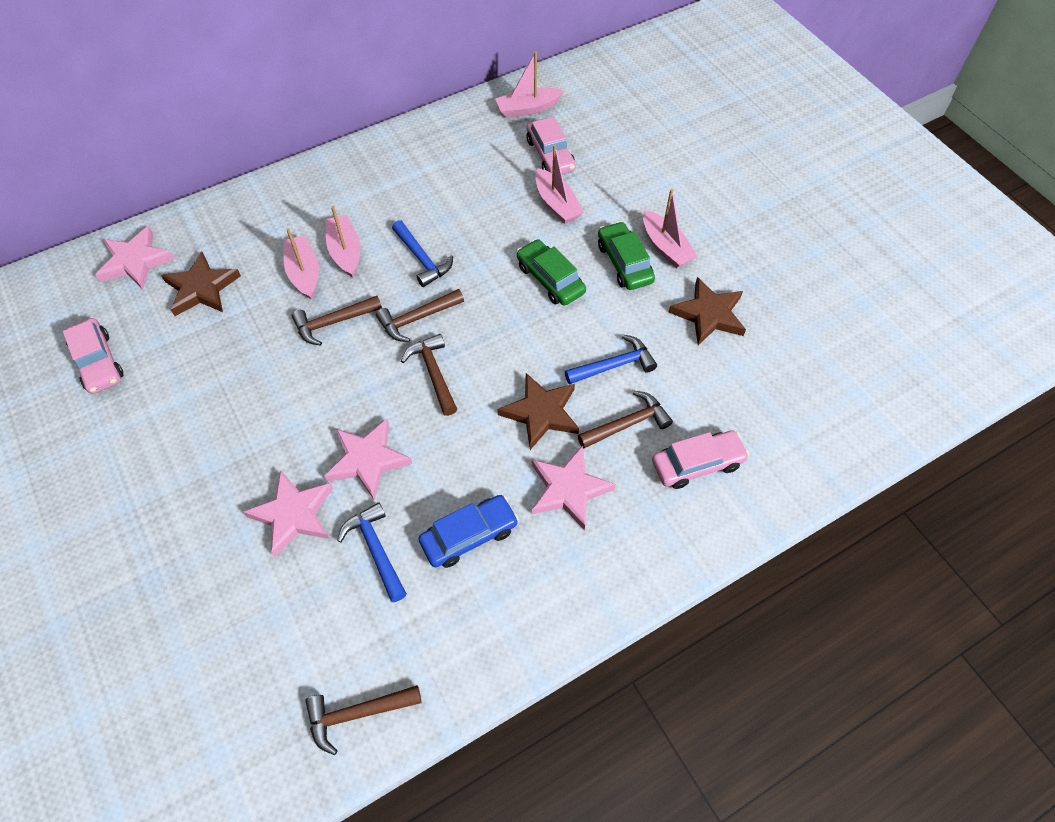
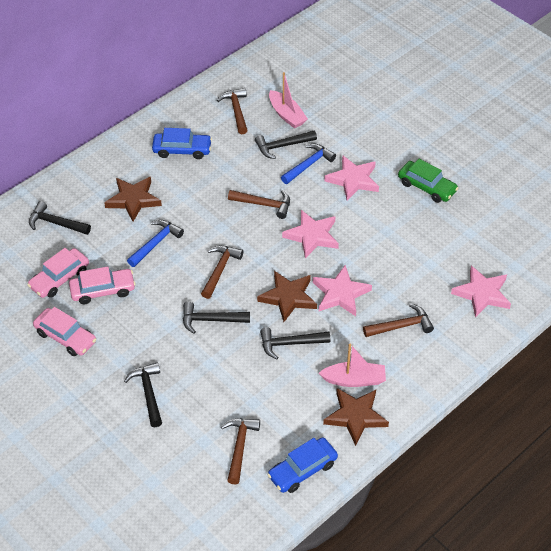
black hammer: none = 0 -> [29,201,91,235] [124,362,162,427] [183,302,250,334] [255,131,317,159] [260,327,330,359] = 5
blue car: [419,495,519,568] = 1 -> [152,128,212,159] [267,437,338,493] = 2
blue hammer: [337,502,407,602] [392,220,453,287] [565,335,657,385] = 3 -> [127,220,184,267] [281,144,336,184] = 2
green car: [517,239,586,306] [598,221,655,290] = 2 -> [398,159,458,203] = 1
pink boat: [283,228,319,300] [325,206,361,278] [495,52,564,118] [535,145,584,224] [643,189,698,268] = 5 -> [269,72,308,128] [319,343,386,387] = 2

